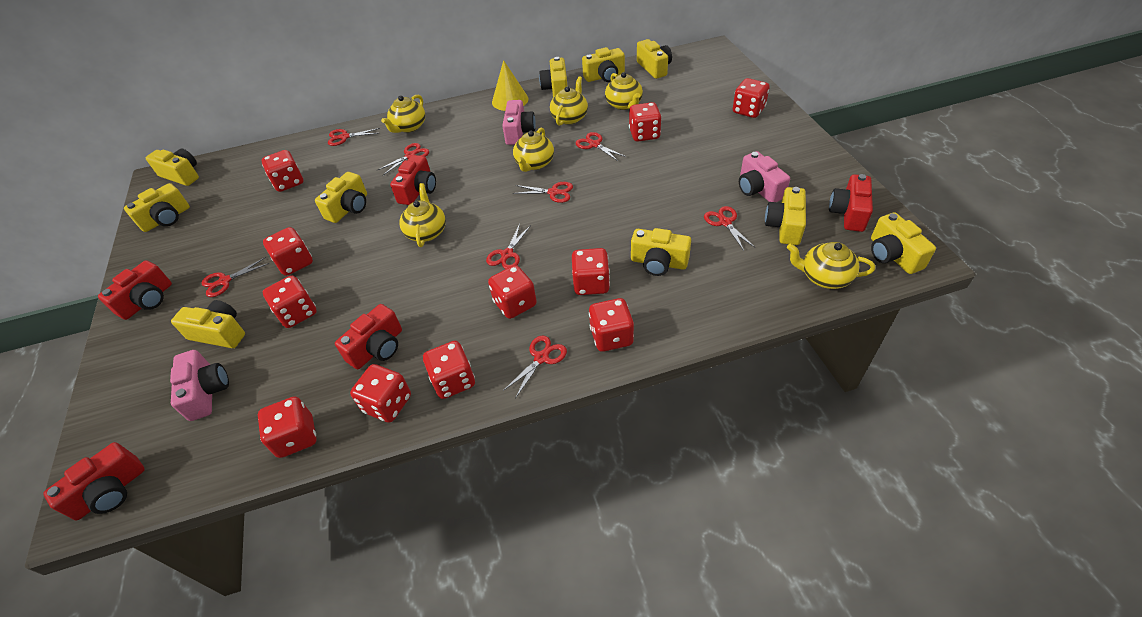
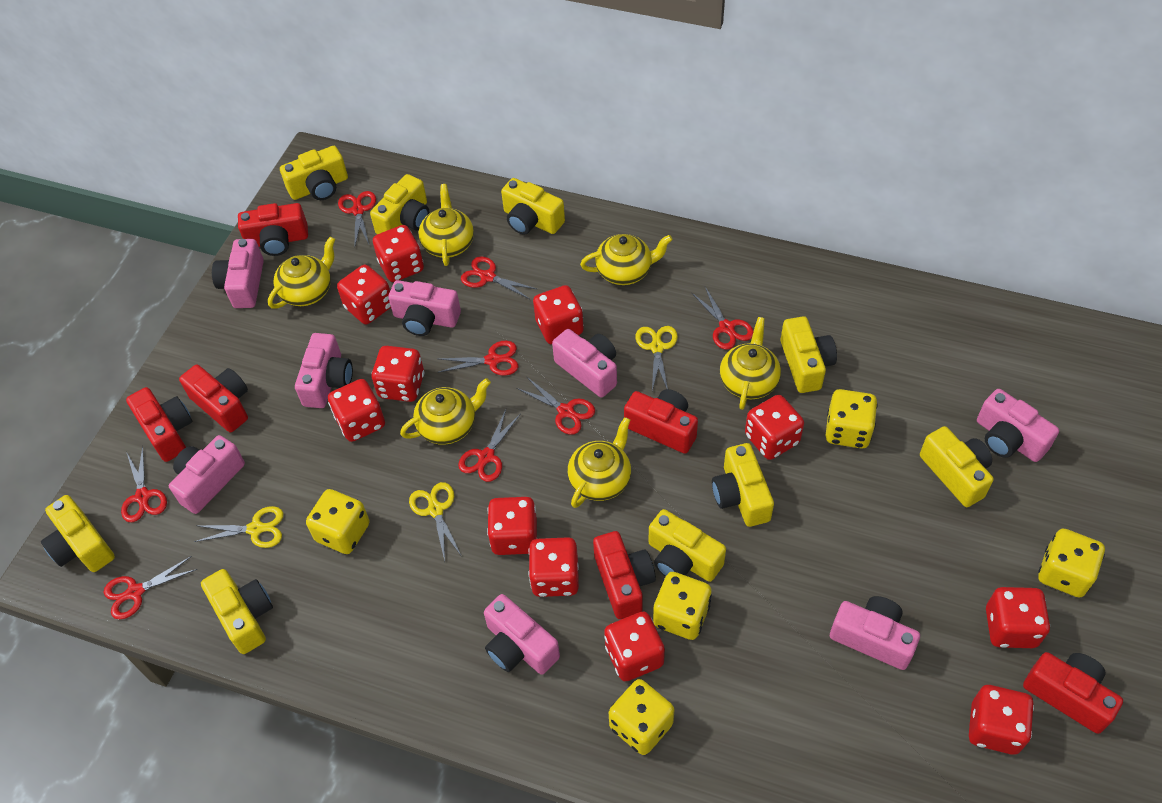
pink camera: [170,350,229,421] [502,100,536,145] [739,151,790,202] = 3 -> [169,435,245,514] [212,239,264,308] [295,333,353,408] [388,280,461,336] [484,594,560,675] [552,329,617,398] [830,596,920,670] [977,389,1059,462] = 8
red camera: [43,442,145,520] [98,260,172,320] [335,304,402,369] [390,155,436,205] [829,174,873,232] = 5 -> [126,387,193,462] [179,365,248,432] [238,203,308,256] [593,531,656,619] [624,389,698,454] [1023,652,1123,734] = 6
yellow camera: [124,183,190,232] [145,148,199,186] [171,300,245,348] [315,172,367,223] [539,57,567,98] [582,47,625,82] [631,228,691,276] [637,39,672,79] [765,187,806,245] [871,212,936,274] = 10 -> [41,495,115,572] [201,569,273,654] [280,146,348,200] [370,174,429,234] [501,178,565,235] [649,509,726,582] [712,443,774,527] [781,316,837,393] [920,426,994,507] = 9
yellow cone: [492,60,528,111] = 1 -> none = 0
yellow dice: none = 0 -> [306,489,369,554] [609,679,674,755] [653,572,712,640] [825,389,878,449] [1038,529,1105,597] = 5
yellow scissors: none = 0 -> [194,506,283,548] [409,482,462,561] [636,326,678,391] = 3

